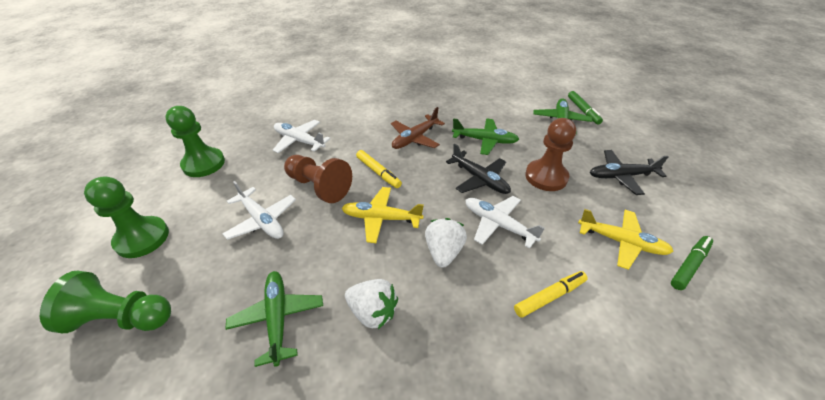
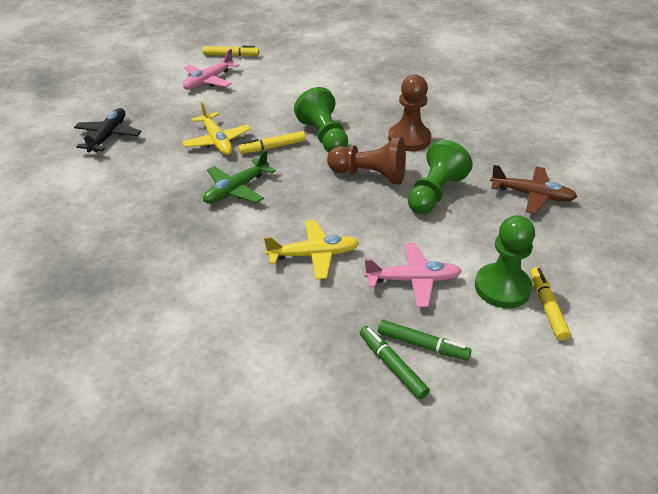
black plane: [446,144,511,194] [590,150,669,195] = 2 -> [74,108,142,153] = 1
green plane: [225,271,323,367] [452,118,519,155] [533,98,592,134] = 3 -> [203,150,276,203] = 1
pink plane: none = 0 -> [183,49,239,90] [364,243,462,307] = 2
white plane: [222,181,296,240] [273,120,331,153] [466,196,545,248] = 3 -> none = 0
white strawberry: [345,279,398,329] [425,218,467,268] = 2 -> none = 0
yellow marker: [356,150,402,188] [514,271,588,318] = 2 -> [203,46,259,57] [238,131,306,154] [530,267,571,341] = 3

